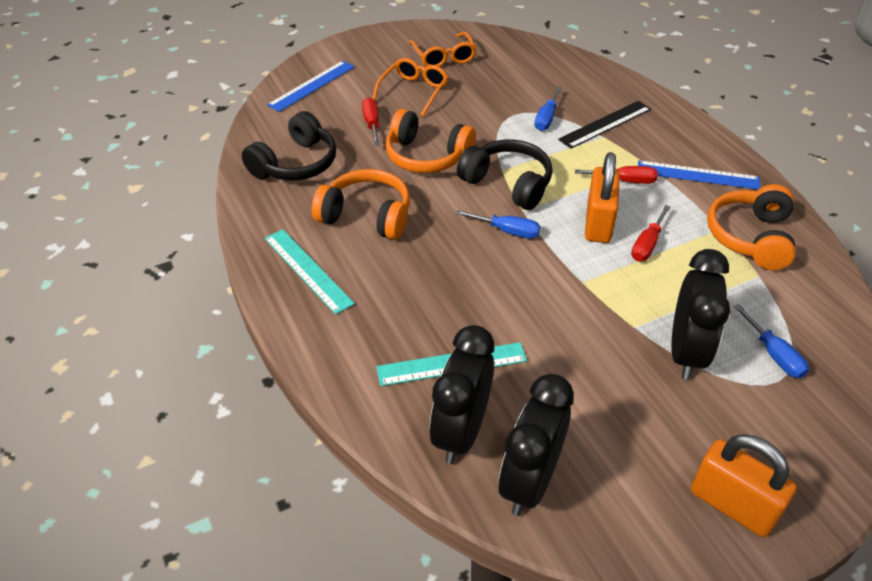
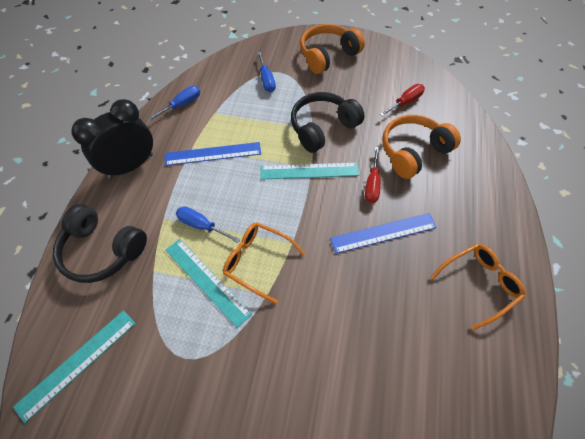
black clock: [429,325,494,464] [499,374,574,516] [671,249,730,380] = 3 -> [71,99,153,179] = 1
black ruler: [558,101,651,149] = 1 -> none = 0
orange headphones: [312,169,410,240] [385,109,476,173] [707,184,796,270] = 3 -> [300,24,365,74] [382,115,461,179] = 2
orange padlock: [585,152,620,243] [691,434,797,537] = 2 -> none = 0
red screwdriver: [362,97,380,146] [575,166,658,184] [631,205,671,261] = 3 -> [365,147,381,203] [380,84,425,117] = 2
turquoise ruler: [265,229,355,315] [376,342,527,386] = 2 -> [13,310,136,423] [165,239,252,328] [260,162,359,180] = 3

